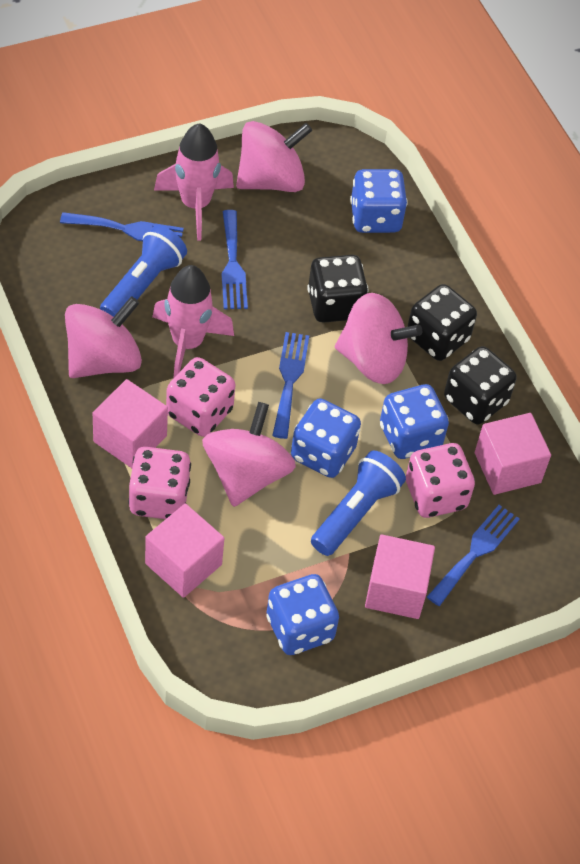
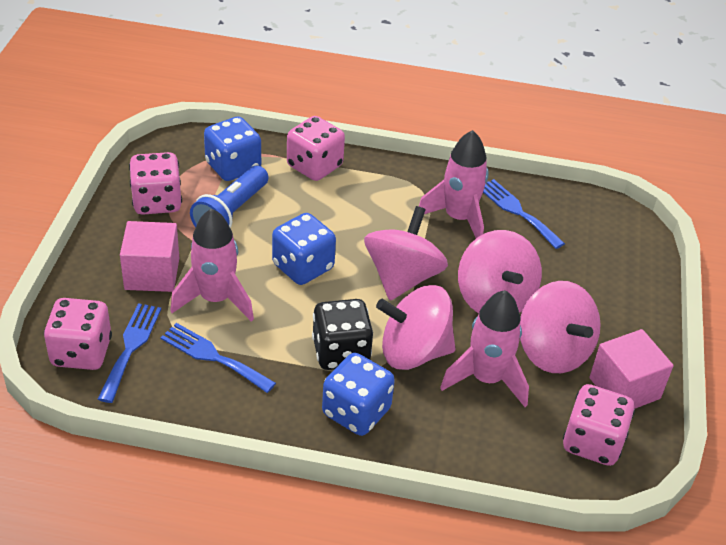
black dice: [307,255,368,323] [407,284,477,361] [444,346,517,424] = 3 -> [312,299,373,370] = 1
blue dice: [266,574,339,655] [291,398,361,478] [350,169,408,233] [380,384,449,459] = 4 -> [204,117,261,181] [272,213,336,285] [322,353,395,436] = 3
blue flashlight: [100,225,187,317] [311,451,406,556] = 2 -> [190,166,268,228] = 1
blue fork: [60,212,184,241] [222,210,248,309] [272,332,309,439] [427,505,520,606] = 4 -> [98,303,161,403] [160,323,276,393] [483,179,565,249] = 3
pink cube: [93,379,168,468] [145,503,224,598] [365,535,435,619] [475,413,551,495] = 4 -> [120,221,179,292] [590,329,674,409] = 2
pink dice: [128,447,191,519] [166,357,235,437] [406,443,475,518] = 3 -> [44,298,112,370] [129,152,182,215] [287,116,345,181] [563,384,635,466] = 4
pink rocket: [152,265,234,379] [154,123,234,240] = 2 -> [170,208,254,322] [419,130,489,238] [440,290,529,407] = 3

